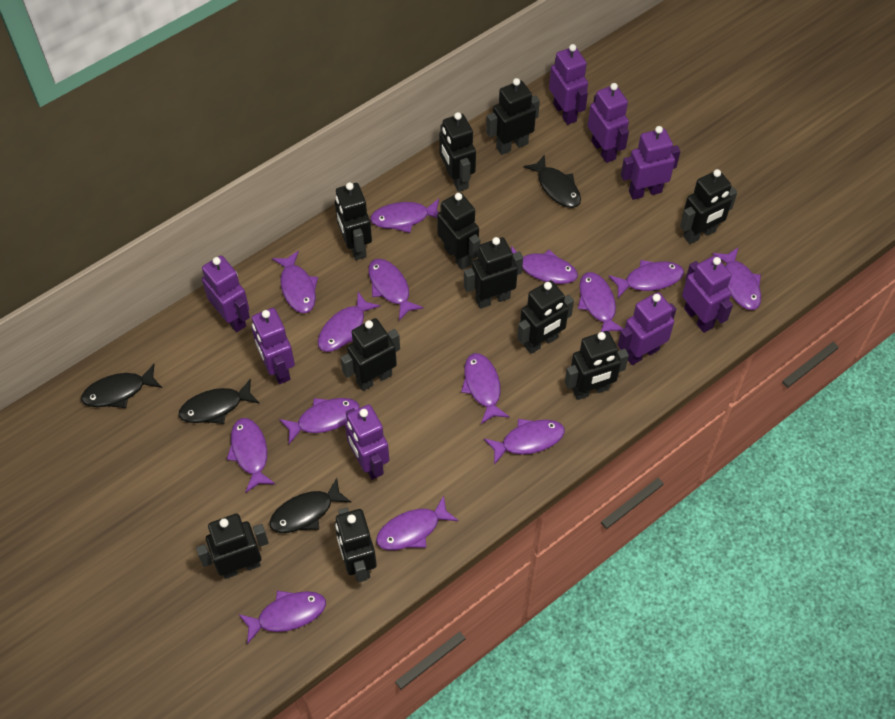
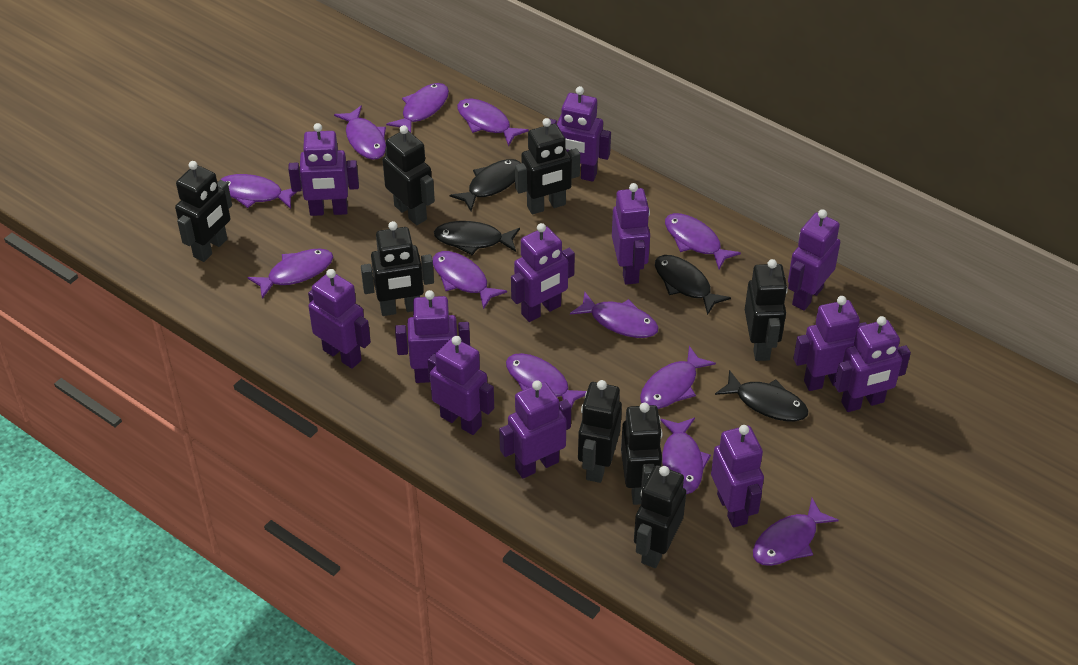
black robot: [196,514,269,579] [335,182,372,260] [335,507,377,582] [340,318,400,391] [437,192,480,270] [439,112,476,192] [464,237,523,309] [486,78,540,155] [517,280,574,354] [565,331,629,400] [680,169,737,244] = 11 -> [175,161,232,262] [361,221,434,316] [383,125,435,225] [515,118,580,214] [578,380,622,483] [621,402,662,505] [634,465,686,568] [745,259,787,361] = 8
purple fish: [227,418,275,493] [238,591,326,645] [272,250,318,313] [279,398,359,444] [318,292,380,352] [368,259,424,320] [370,198,439,233] [376,496,459,550] [461,353,510,424] [484,419,565,465] [511,246,578,284] [578,272,624,332] [608,260,684,298] [713,248,761,310] = 14 -> [219,174,296,209] [247,249,333,299] [334,106,386,160] [386,83,449,132] [433,251,507,310] [457,98,529,147] [506,353,587,408] [570,292,659,338] [640,346,716,409] [660,418,711,494] [665,213,741,269] [753,498,839,566] = 12
purple robot: [202,255,250,332] [252,308,295,384] [345,405,389,480] [549,44,588,125] [588,83,629,163] [618,292,676,365] [621,126,681,200] [682,256,733,333] = 8 -> [288,123,359,216] [308,269,371,369] [395,290,470,383] [428,336,494,435] [499,380,571,479] [511,223,575,322] [550,86,611,182] [612,183,650,285] [711,425,764,527] [788,209,840,311] [793,296,867,391] [834,316,911,412] = 12

